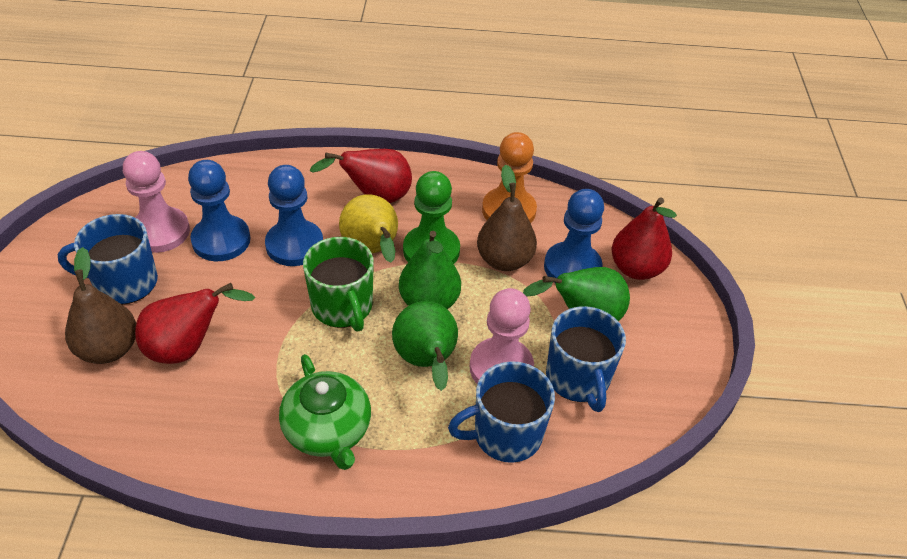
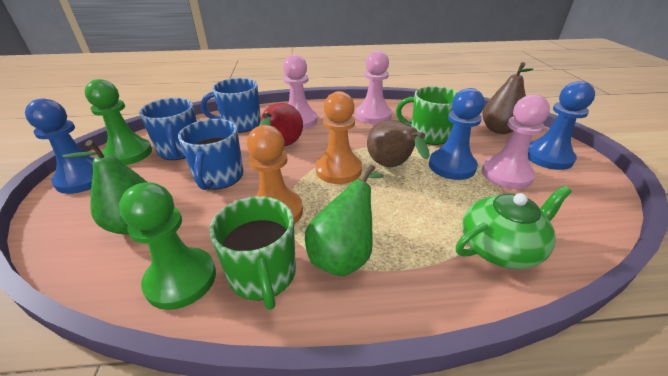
green mug: [303,237,374,332] = 1 -> [209,197,296,310] [396,86,458,145] = 2
green pawn: [403,171,460,264] = 1 -> [85,79,152,165] [119,182,216,310] = 2
green pear: [392,301,458,391] [399,231,461,309] [523,267,630,321] = 3 -> [62,140,147,235] [305,164,384,276] = 2
orange pawn: [482,132,537,223] = 1 -> [247,125,303,225] [316,91,362,184] = 2
pink pawn: [123,151,190,253] [470,288,534,384] = 2 -> [283,54,317,129] [356,51,392,124] [482,94,550,189] = 3
red pear: [135,283,255,364] [309,149,412,203] [612,197,677,280] = 3 -> [259,103,303,146] = 1
yellow pear: [339,194,398,263] = 1 -> none = 0

